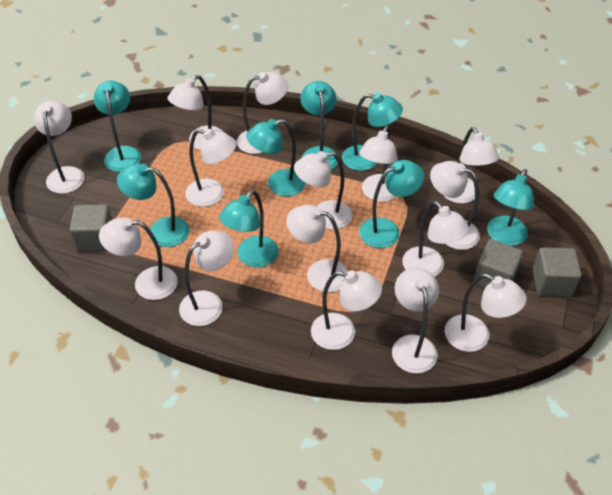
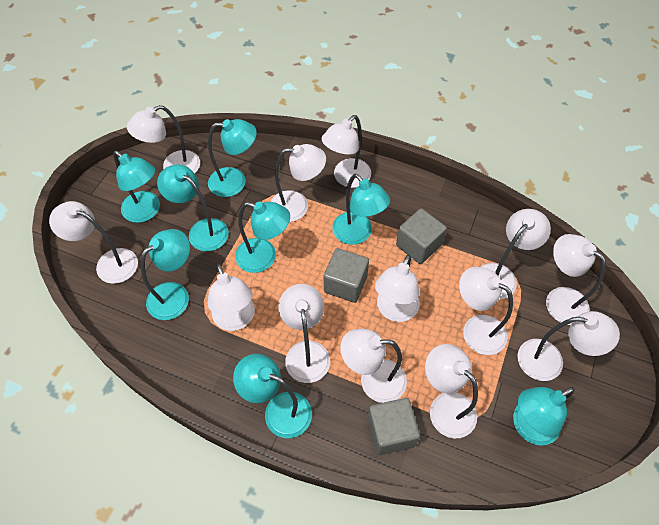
white lamp: [34,101,84,194] [99,218,178,300] [168,75,223,150] [179,231,234,326] [185,129,237,207] [237,72,288,154] [286,205,348,292] [294,151,352,230] [311,270,382,350] [359,126,398,202] [392,268,439,373] [402,201,470,277] [430,161,480,250] [443,127,499,204] [445,274,527,352] = 15 -> [49,201,138,284] [127,105,200,174] [207,264,255,331] [271,144,326,222] [278,284,330,383] [322,115,371,188] [340,329,407,403] [375,254,420,322] [425,344,478,438] [459,267,513,355] [481,209,551,300] [517,311,620,381] [546,234,606,325] = 13

